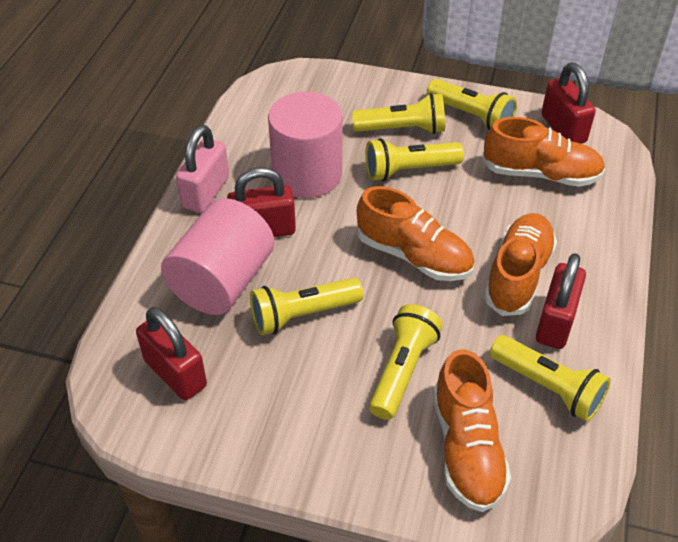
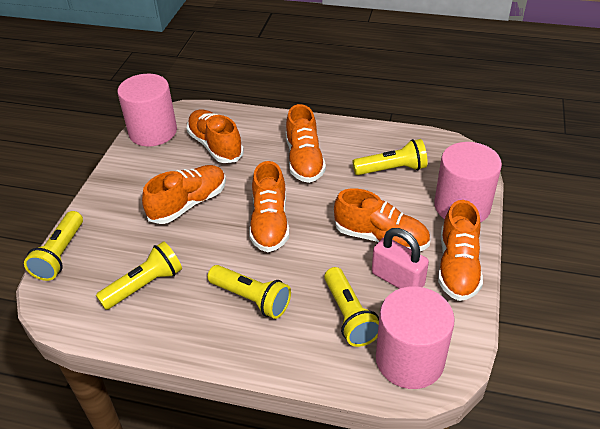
orange shoe: [357,186,475,281] [433,349,511,512] [482,117,605,187] [484,213,557,316] = 4 -> [142,165,226,224] [187,109,244,163] [249,161,289,252] [286,104,326,183] [334,188,430,251] [438,200,483,301] = 6
pink cylinder: [161,198,275,315] [268,92,342,198] = 2 -> [118,74,177,146] [376,286,455,389] [434,142,502,223] = 3
red padlock: [136,307,207,400] [227,167,296,237] [536,253,586,349] [541,63,596,144] = 4 -> none = 0
yellow flashlight: [250,278,363,335] [352,93,445,134] [365,138,464,181] [369,304,443,420] [427,79,517,130] [490,335,611,421] = 6 -> [24,211,83,281] [96,241,182,310] [208,265,291,319] [324,267,379,347] [352,139,428,175] = 5

